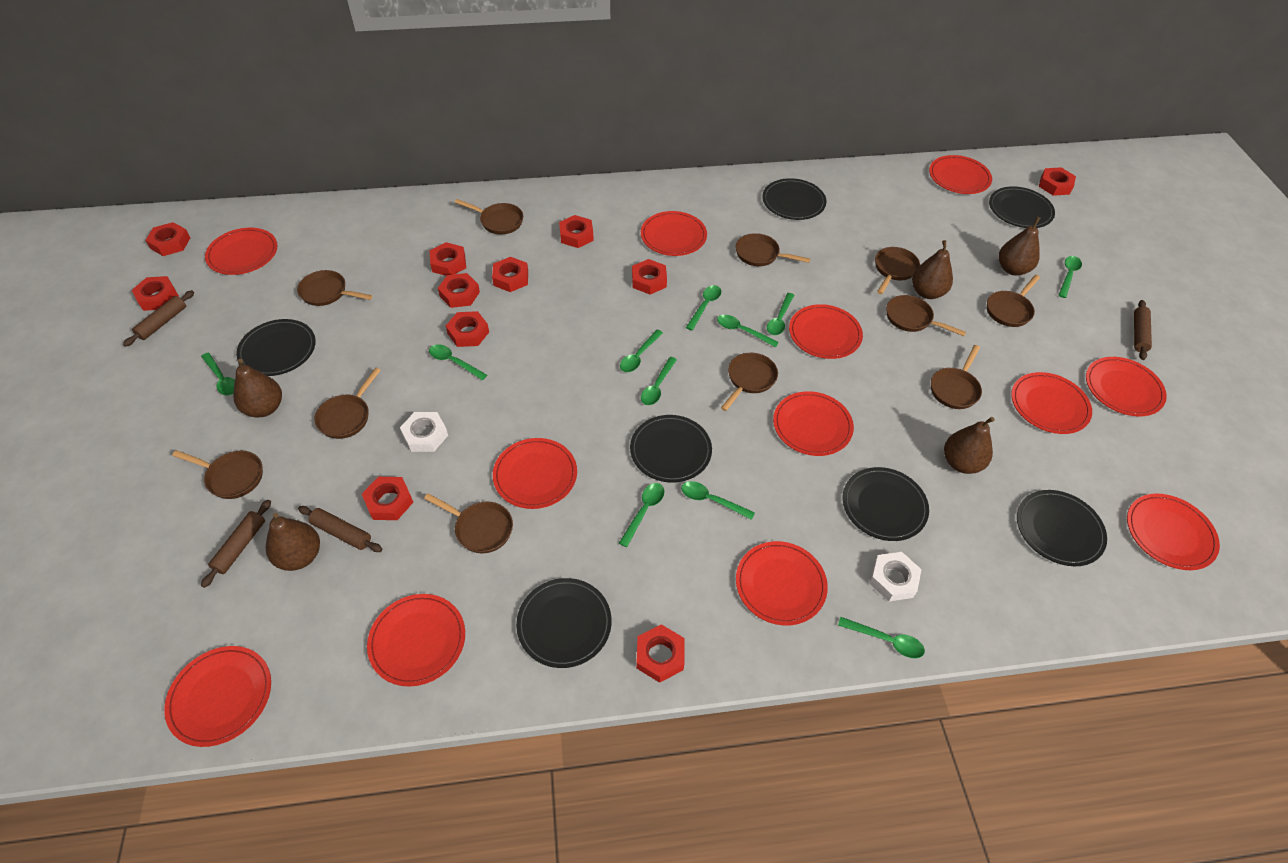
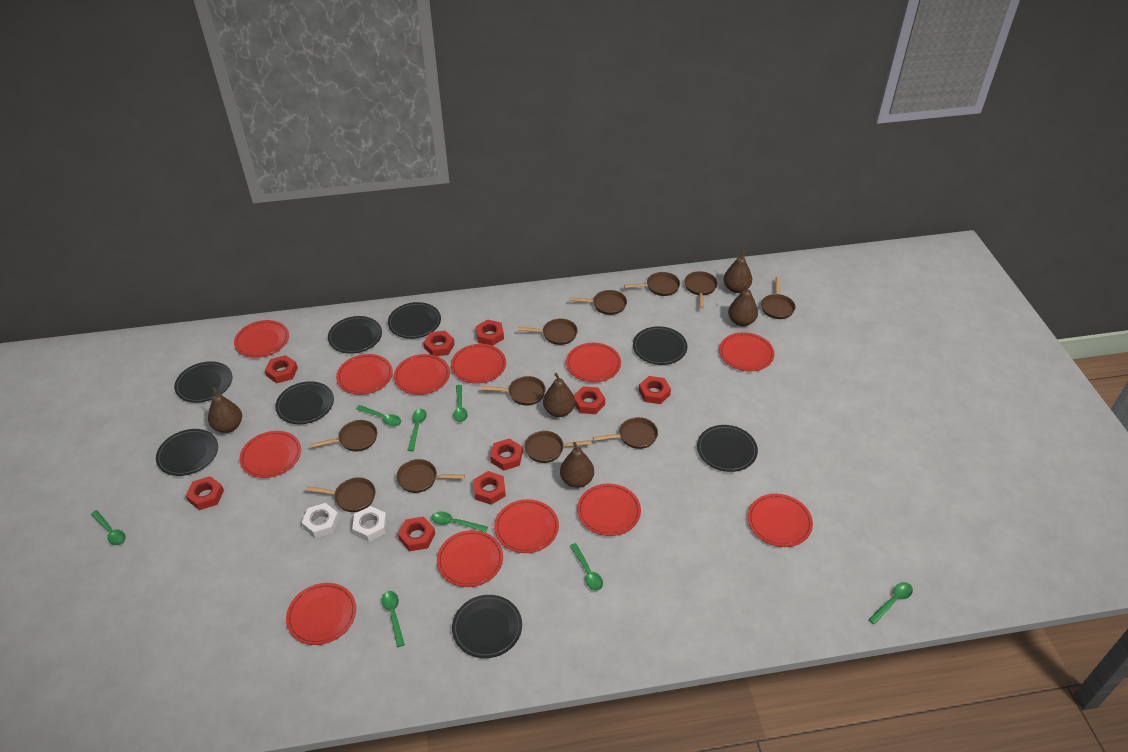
black plate: [236,319,316,376] [516,578,612,668] [630,415,712,483] [762,178,826,220] [843,467,929,541] [989,186,1055,228] [1017,490,1107,566] = 7 -> [156,429,218,476] [174,361,232,403] [275,381,334,424] [328,316,382,354] [388,302,441,339] [452,595,522,658] [633,326,687,365] [697,425,758,472] = 8
brown rolling pin: [123,290,194,347] [201,500,271,588] [298,506,382,552] [1134,300,1152,360] = 4 -> none = 0
green spoon: [201,353,235,396] [429,344,487,380] [619,483,665,547] [620,330,663,372] [641,357,677,405] [681,481,755,520] [686,285,721,330] [717,315,779,347] [767,293,794,335] [838,617,925,658] [1059,256,1082,298] = 11 -> [91,510,126,545] [356,405,401,426] [382,591,405,647] [407,409,427,451] [431,512,488,532] [453,385,468,422] [570,543,603,591] [868,582,913,624] = 8
red nut: [132,276,179,311] [145,222,190,256] [362,477,413,520] [430,242,466,276] [438,273,480,308] [446,311,489,347] [492,257,528,292] [559,215,594,248] [632,259,667,294] [636,624,685,683] [1039,167,1076,196] = 11 -> [185,476,224,510] [265,355,298,383] [398,517,435,551] [423,331,455,356] [474,471,506,505] [476,319,504,346] [490,438,523,471] [574,386,605,414] [639,376,671,404] = 9

